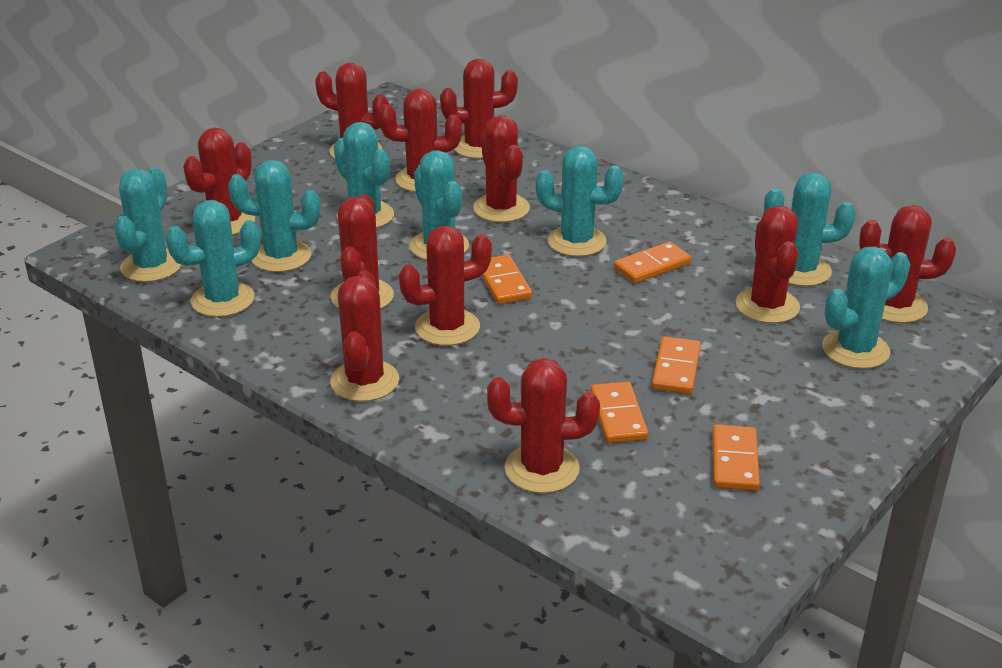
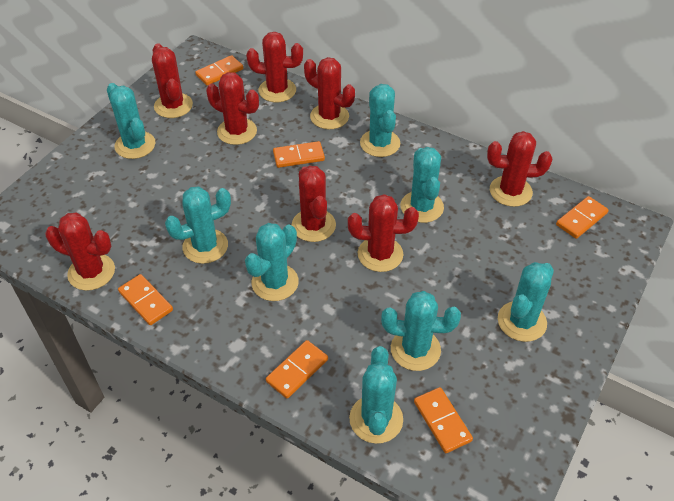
orange domino: [481,255,532,304] [590,382,648,443] [614,242,691,283] [652,336,701,394] [712,424,760,491] = 5 -> [118,274,173,325] [195,55,243,86] [266,340,328,399] [273,141,325,168] [414,387,473,453] [556,196,609,239] = 6
red cactus: [183,128,255,235] [315,63,389,159] [330,270,399,402] [331,194,394,309] [379,88,462,192] [399,226,492,346] [440,59,518,159] [473,115,530,222] [487,358,600,493] [736,206,800,323] [859,205,956,323] = 11 -> [45,213,115,291] [152,43,193,118] [206,72,259,145] [246,32,303,102] [292,166,336,242] [304,57,355,129] [348,194,419,272] [487,131,553,207] = 8

